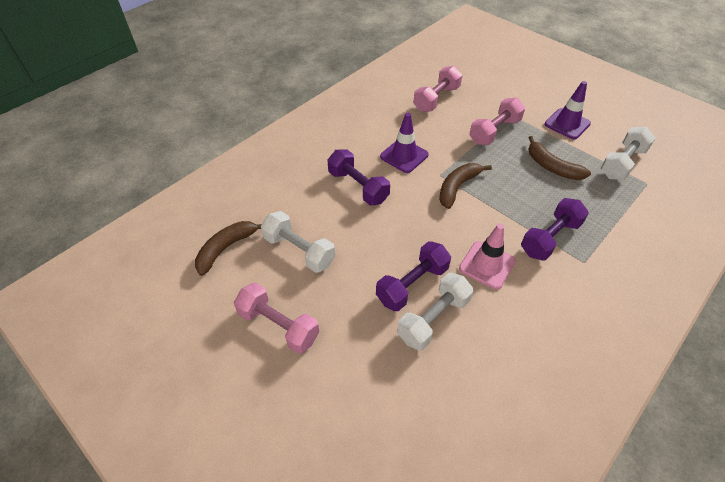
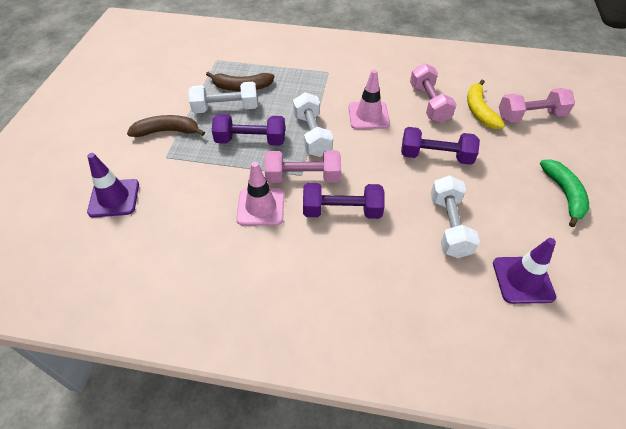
brown banana: [195,221,262,276] [439,163,492,209] [528,136,591,180] = 3 -> [127,115,205,137] [206,72,275,91] = 2
green banana: none = 0 -> [540,159,589,227] = 1
pink traffic cone: [459,224,516,290] = 1 -> [236,162,284,226] [349,70,390,129] = 2
yellow banana: none = 0 -> [467,80,505,129] = 1

